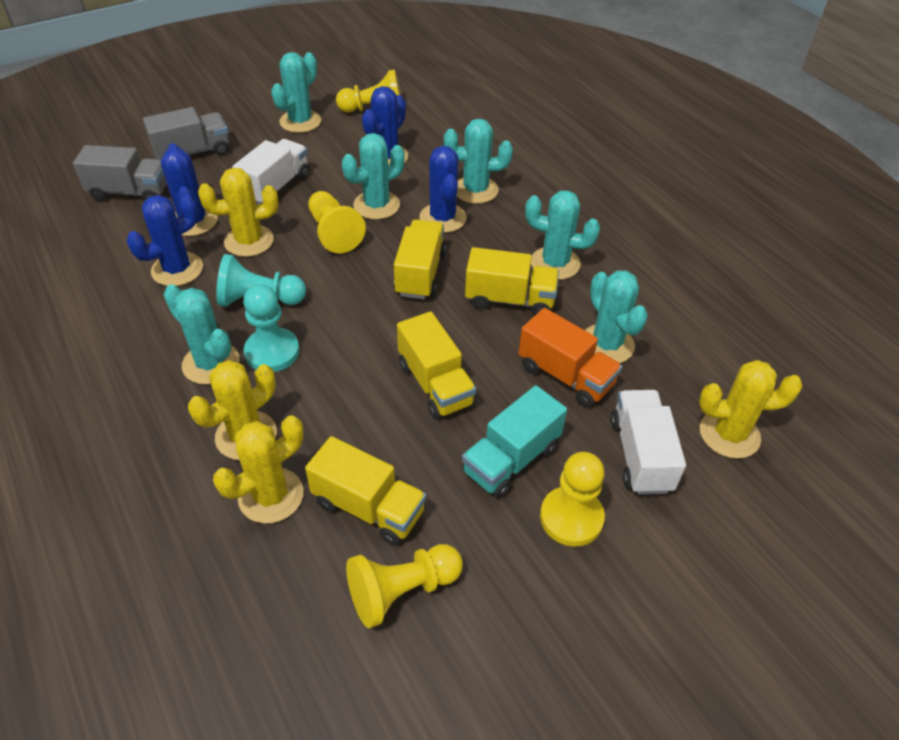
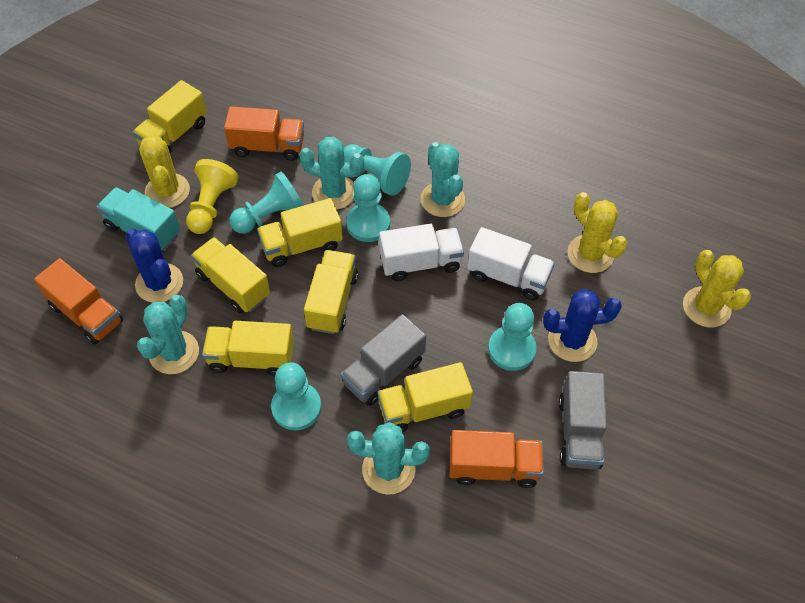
blue cactus: [127,194,203,286] [161,143,218,236] [362,86,408,165] [419,146,467,233] = 4 -> [125,229,183,303] [543,289,622,362] = 2
orange truck: [519,308,622,407] = 1 -> [34,258,123,344] [224,106,304,161] [450,430,544,488] = 3
turquoise cactus: [163,284,240,385] [271,52,321,133] [342,133,405,219] [444,119,513,204] [525,190,600,280] [585,270,648,363] = 6 -> [137,294,199,374] [299,137,364,209] [347,422,430,495] [421,142,465,217] = 4
turquoise pawn: [216,254,306,307] [243,284,299,372] = 2 -> [230,171,303,234] [271,362,321,430] [344,144,411,196] [346,174,390,242] [488,303,537,371] = 5
yellow cactus: [188,360,277,460] [198,168,279,257] [213,415,304,523] [699,360,803,459] = 4 -> [139,133,190,208] [567,192,628,273] [683,250,751,327] = 3
yellow pawn: [308,191,366,253] [336,69,400,112] [346,544,463,628] [540,452,605,546] = 4 -> [186,159,239,234] = 1
yellow truck: [305,436,426,546] [394,220,446,299] [397,311,476,419] [465,247,559,315] = 4 -> [133,80,207,154] [191,237,270,313] [202,321,294,376] [257,198,343,267] [304,250,358,334] [377,362,473,432] = 6

